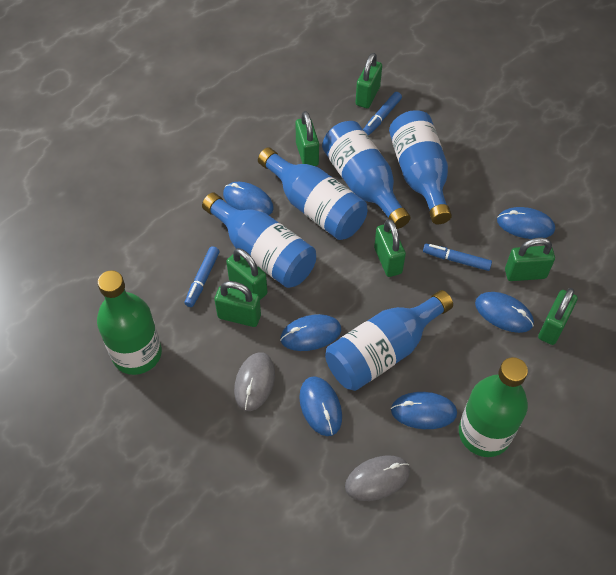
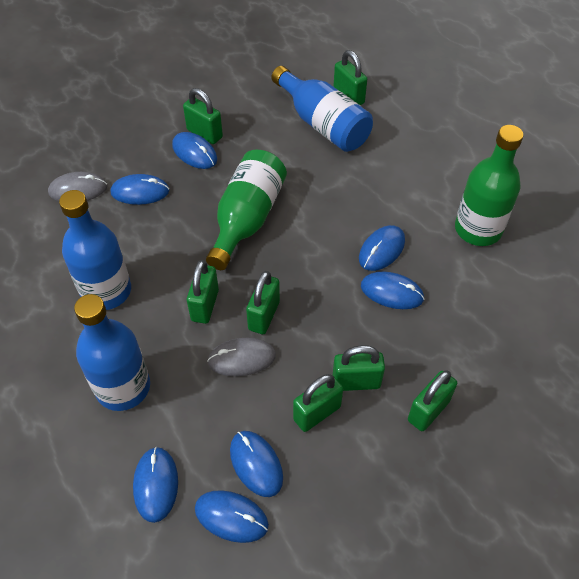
blue bottle: [202,192,316,288] [258,147,367,240] [322,121,411,229] [325,290,453,391] [389,110,452,224] = 5 -> [59,190,131,310] [74,294,150,411] [271,66,373,152] = 3
blue marker: [185,246,220,307] [363,92,402,135] [423,244,492,271] = 3 -> none = 0
blue mouse: [223,182,274,215] [280,314,341,351] [299,376,342,436] [391,392,457,429] [475,292,534,333] [497,207,555,239] = 6 -> [111,174,169,205] [133,447,178,523] [172,132,217,169] [195,490,269,543] [230,431,283,497] [359,225,405,271] [361,271,424,309] = 7

